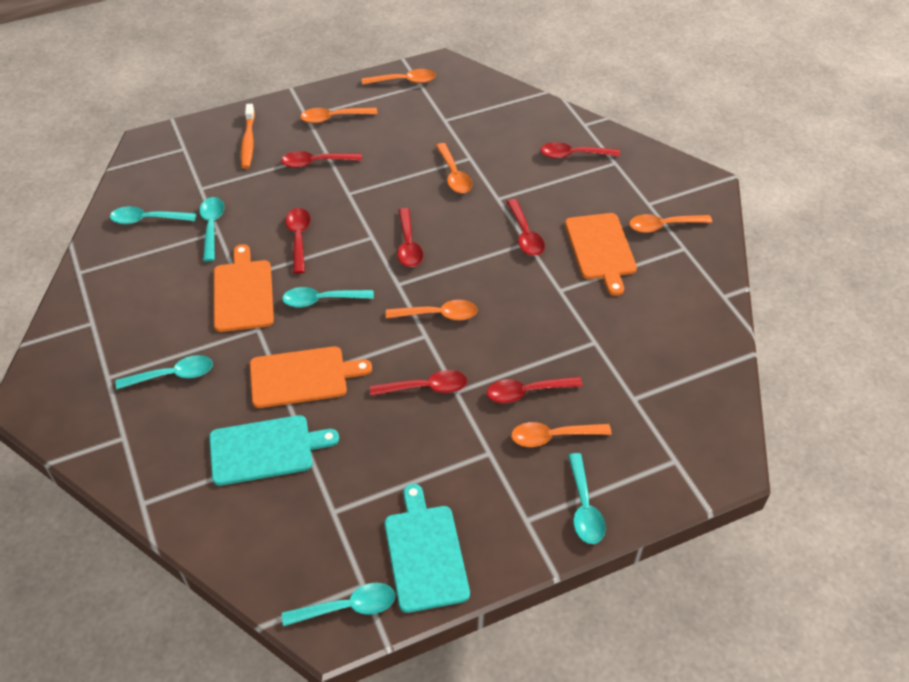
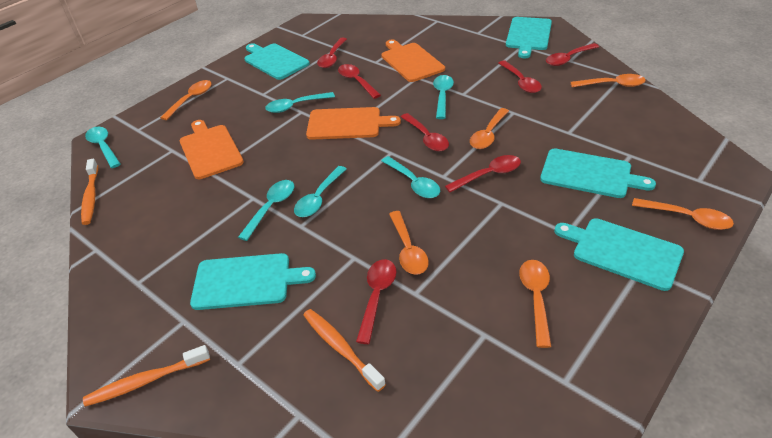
orange toothbrush: [241,104,255,169] = 1 -> [81,159,98,225] [83,345,210,407] [303,309,386,392] = 3
turquoise cutting board: [209,415,339,486] [385,484,470,613] = 2 -> [190,253,316,310] [244,43,310,80] [506,17,552,58] [540,148,656,198] [554,218,684,291] = 5

